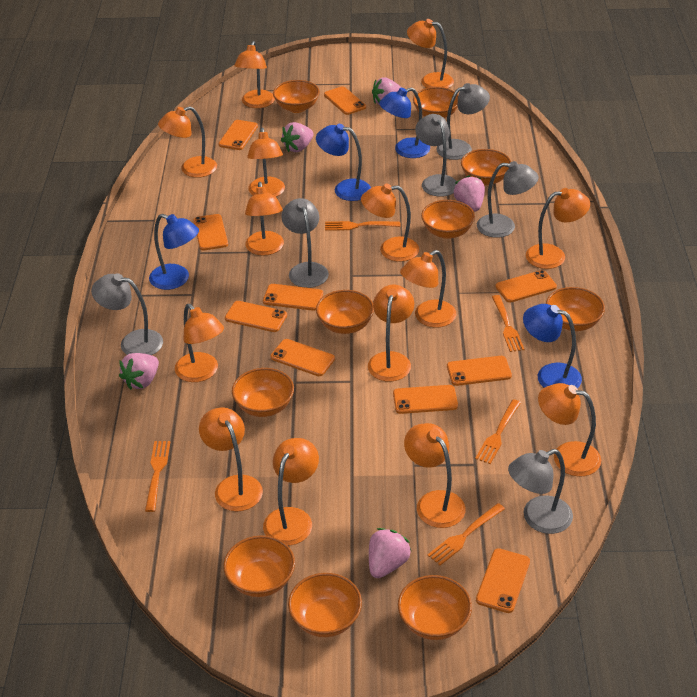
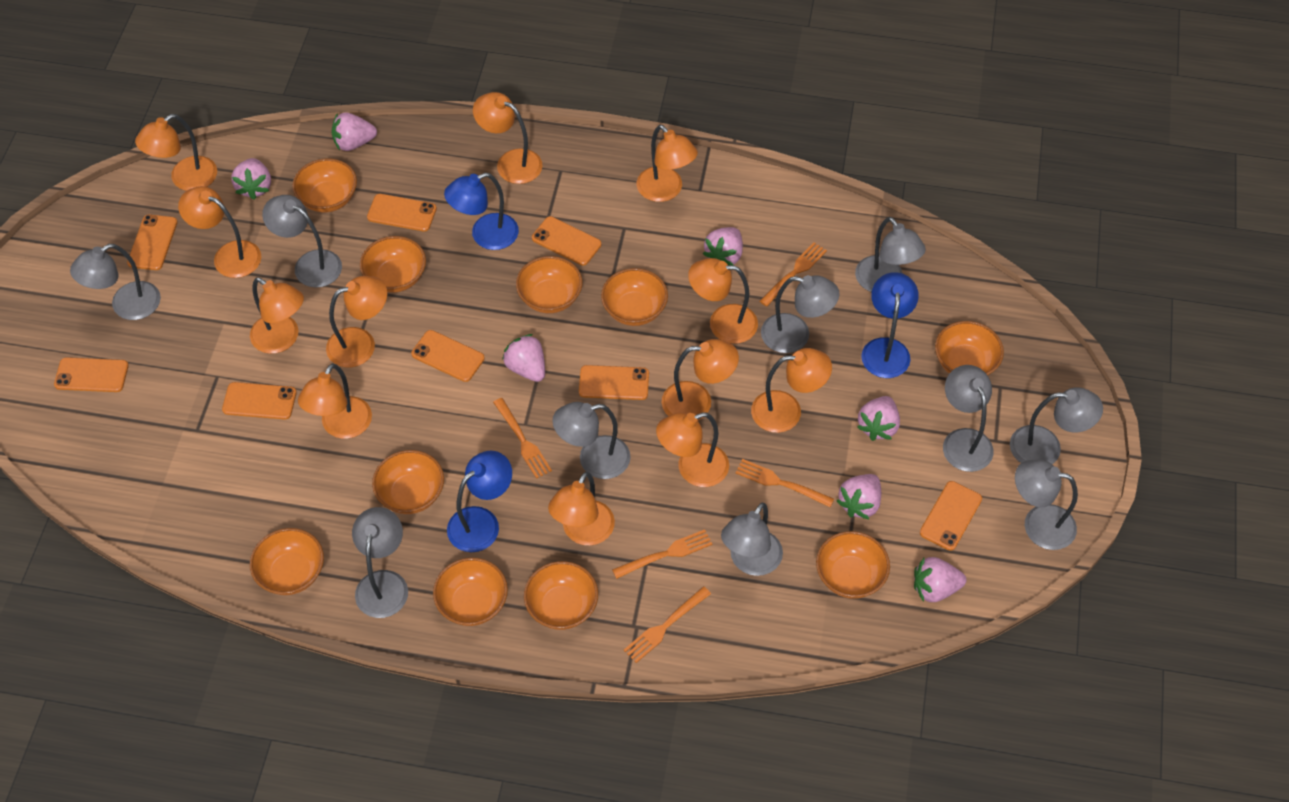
blue lamp: [149,214,199,290] [316,124,371,201] [379,88,430,158] [523,304,582,389] = 4 -> [444,173,519,250] [447,451,512,552] [861,272,919,378] = 3
grey lamp: [91,273,163,355] [281,198,329,288] [415,114,457,197] [436,83,490,160] [477,161,539,238] [508,449,573,534] = 6 -> [70,244,161,320] [262,195,342,288] [352,507,408,618] [552,402,631,479] [721,503,783,576] [761,275,840,353] [855,217,926,292] [943,365,994,472] [1010,387,1103,464] [1015,460,1078,550] = 10
orange lamp: [158,106,217,178] [175,304,224,382] [199,407,263,511] [234,41,275,108] [245,182,284,255] [247,128,285,197] [263,438,319,546] [361,184,419,262] [368,285,414,382] [400,250,456,328] [404,423,465,528] [407,19,454,88] [526,188,590,269] [538,383,601,476] = 14 -> [135,114,217,191] [178,186,261,278] [250,278,304,354] [298,364,372,439] [326,276,387,368] [473,92,543,184] [548,472,615,546] [637,125,698,202] [656,412,729,487] [662,339,739,421] [688,258,758,344] [751,348,832,433] = 12
orange phone: [193,214,228,250] [218,120,258,150] [225,301,287,332] [263,284,323,311] [270,339,335,376] [324,86,366,115] [393,385,458,414] [447,356,512,386] [476,548,530,613] [495,270,557,303] = 10 -> [54,357,129,392] [127,214,177,270] [222,382,297,420] [367,194,437,232] [411,330,485,382] [532,216,601,266] [579,365,649,400] [920,481,982,551] = 8
pink strawberry: [119,353,159,390] [281,122,314,152] [369,528,411,578] [372,77,402,105] [453,175,485,211] = 5 -> [231,158,271,200] [332,112,377,151] [502,334,545,382] [703,227,743,265] [837,474,881,519] [857,396,900,441] [914,557,966,602] = 7

